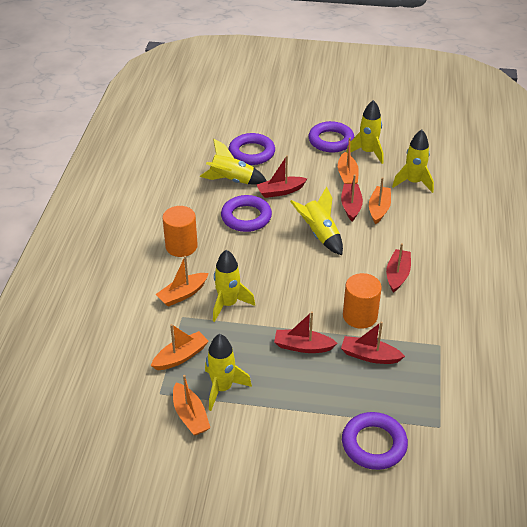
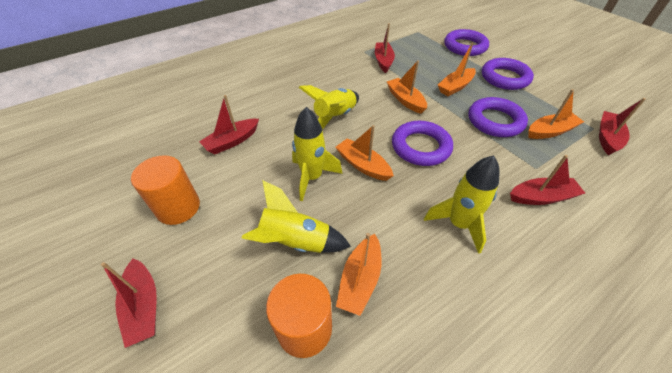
yellow rocket: [200,139,267,184] [205,334,252,411] [213,250,255,322] [290,186,343,255] [346,100,383,164] [392,129,434,193] = 6 -> [242,180,351,253] [292,107,342,201] [299,85,359,130] [424,156,499,254] = 4

